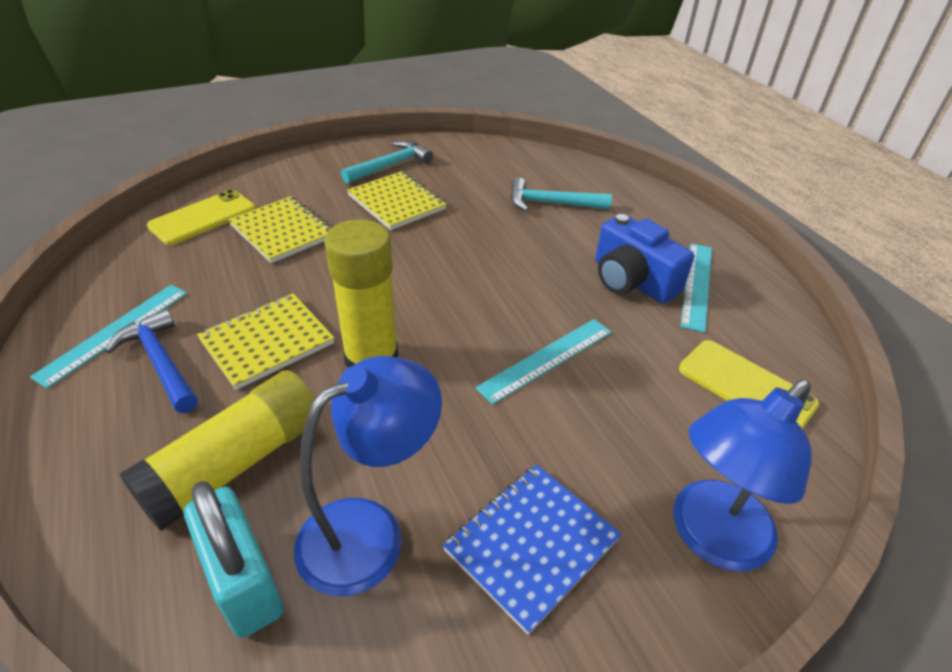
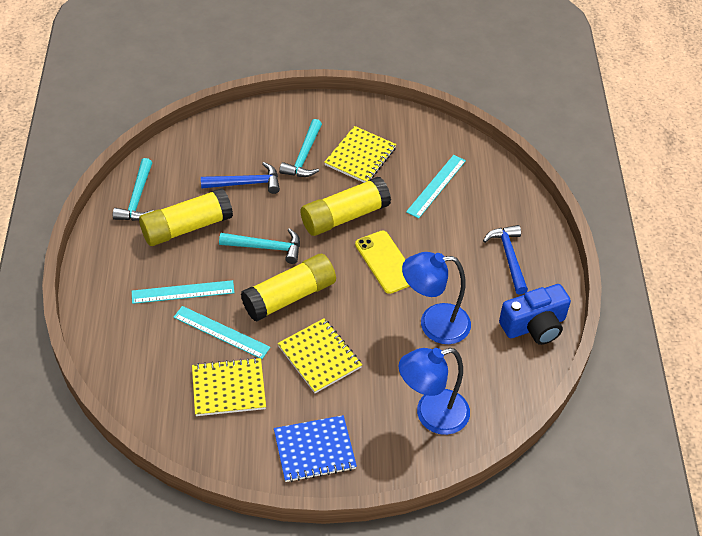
blue hammer: [105,309,198,413] = 1 -> [201,162,280,194] [483,225,528,295] = 2
turquoise hammer: [341,141,433,184] [511,177,612,211] = 2 -> [113,158,154,221] [219,228,300,264] [279,119,322,177] = 3
turquoise padlock: [184,481,284,638] = 1 -> none = 0
yellow glue stick: [119,370,321,531] [324,219,398,368] = 2 -> [139,188,233,246] [241,254,336,321] [301,177,391,236] = 3
yellow phone: [147,189,256,245] [679,340,819,429] = 2 -> [355,231,409,294] = 1

